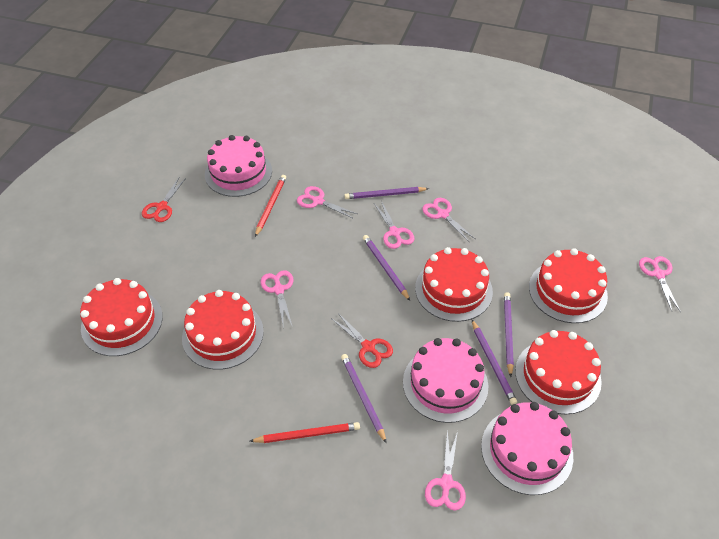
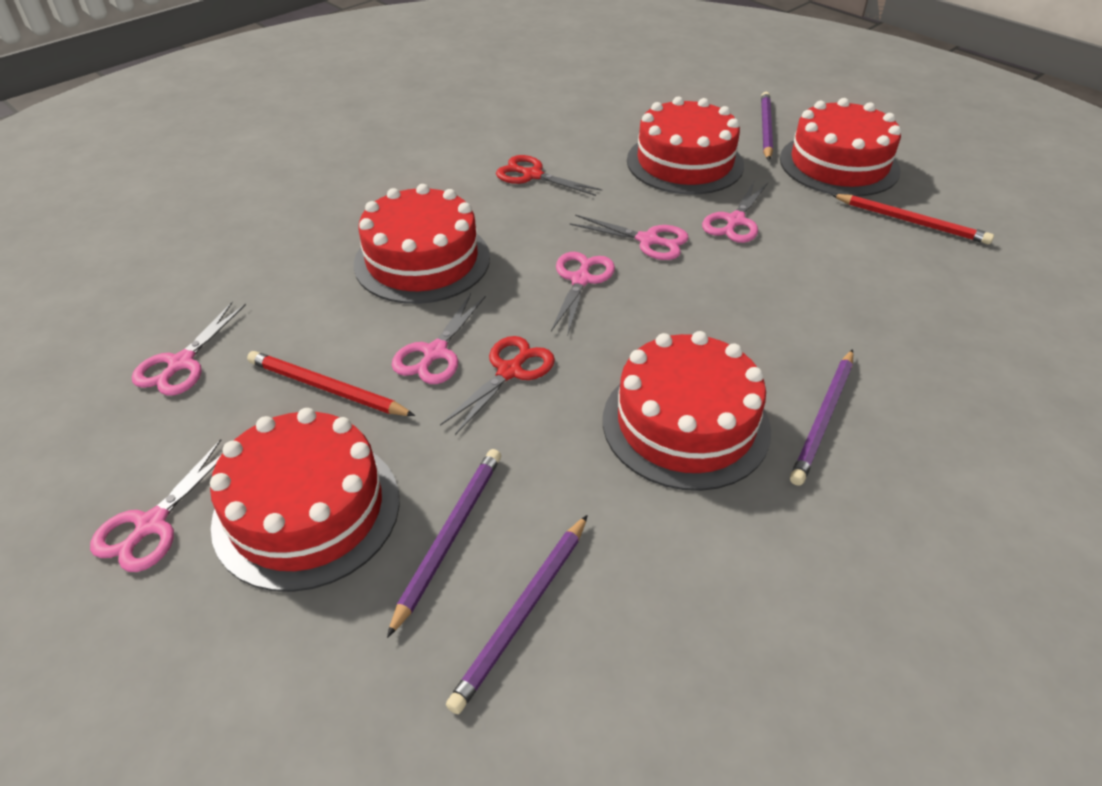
pink cake: [205,135,272,197] [403,338,488,423] [481,402,573,495] = 3 -> none = 0
purple pencil: [341,354,387,444] [344,187,429,199] [363,235,410,301] [472,320,517,405] [504,292,514,377] = 5 -> [387,449,501,638] [446,515,588,714] [761,92,773,161] [790,349,853,486] = 4

